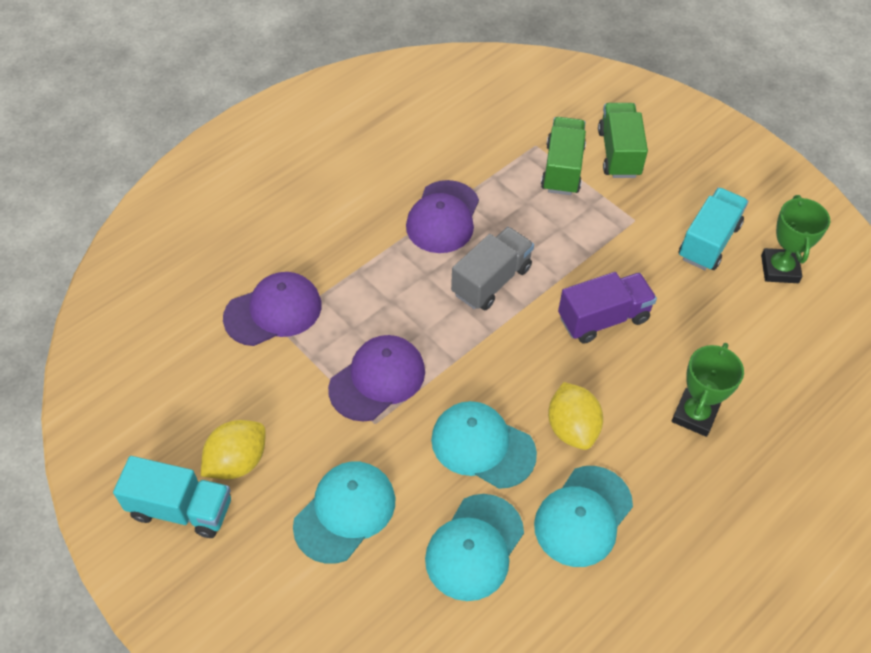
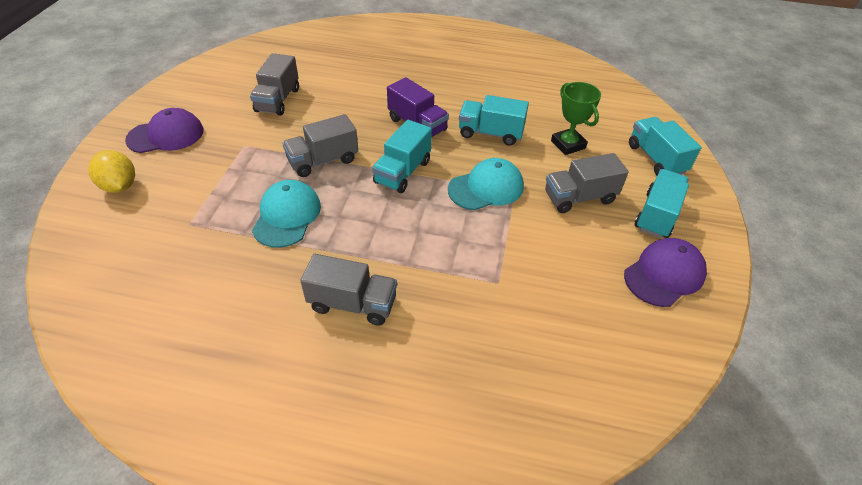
green trophy: [672,343,744,437] [761,195,830,283] = 2 -> [551,82,601,155] = 1
green truck: [541,117,586,195] [598,103,648,178] = 2 -> none = 0
grey truck: [451,227,534,311] = 1 -> [250,53,299,116] [282,114,358,177] [301,254,397,326] [545,153,629,213] = 4
purple cap: [223,272,322,346] [328,335,425,422] [406,180,479,253] = 3 -> [125,108,204,153] [624,238,707,307] = 2
turquoise cap: [293,462,395,564] [425,494,524,601] [431,401,537,489] [534,466,633,567] = 4 -> [252,180,321,248] [448,158,524,210] = 2
turquoise truck: [113,456,231,538] [679,188,748,270] = 2 -> [372,120,432,193] [459,95,529,146] [629,117,702,175] [634,169,689,238] = 4
yellow lemon: [201,420,266,479] [548,382,603,450] = 2 -> [88,150,135,193] = 1

